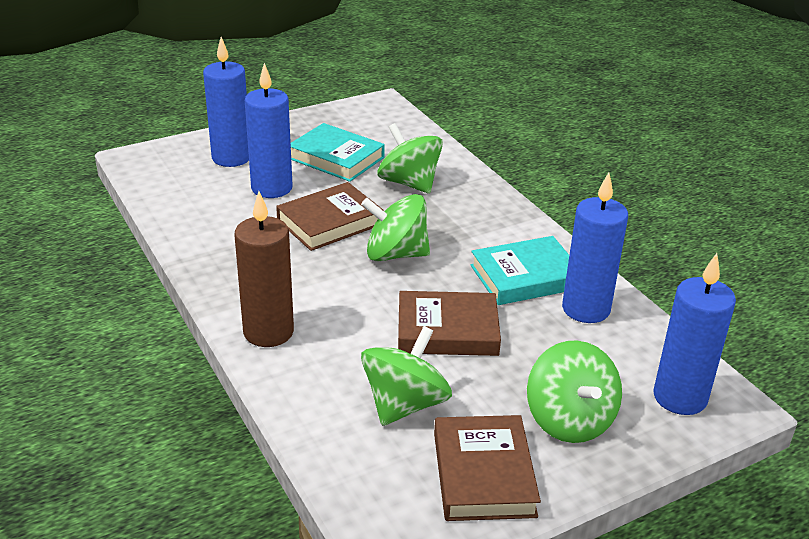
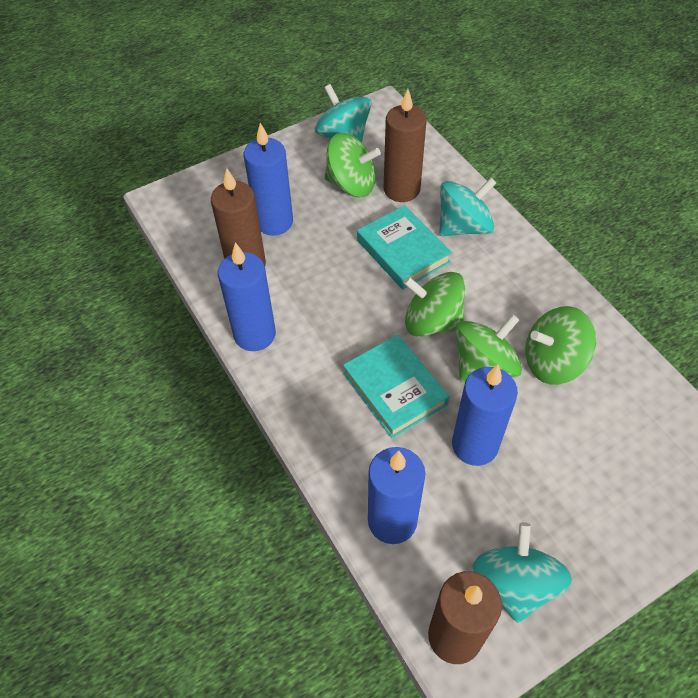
brown book: [276,182,384,251] [398,291,501,356] [434,415,541,521] = 3 -> none = 0
brown candle: [234,191,294,347] = 1 -> [211,168,266,266] [384,89,427,202] [428,571,502,664] = 3
turquoise spinning top: none = 0 -> [315,84,372,142] [439,178,496,236] [473,522,572,623] = 3

